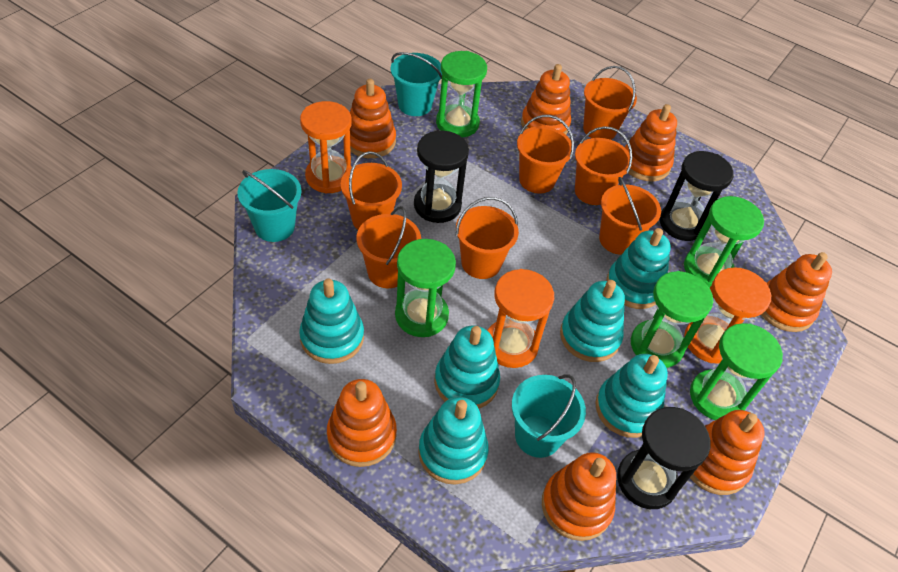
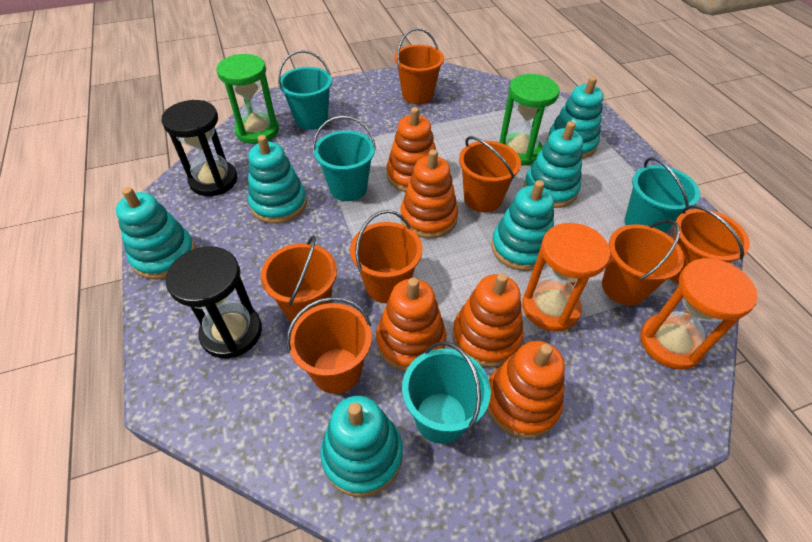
black hourglass: [414,131,469,223] [617,407,710,509] [659,151,734,241] = 3 -> [161,100,237,196] [166,246,262,358] = 2
green hourglass: [395,239,456,337] [436,51,487,137] [631,271,713,368] [684,196,764,288] [690,323,783,420] = 5 -> [216,54,279,144] [499,74,560,166] = 2
orange hourglass: [300,101,352,194] [487,269,554,368] [684,267,771,364] = 3 -> [522,223,610,332] [640,258,758,369] = 2
orange stacking toy: [327,379,397,467] [350,79,396,158] [521,64,571,135] [542,452,616,541] [625,104,677,181] [690,410,765,495] [761,252,832,332] = 7 -> [376,278,447,371] [387,107,436,192] [401,149,458,239] [453,273,523,367] [487,341,565,438] = 5
turquoise bucket: [237,169,302,242] [391,52,442,116] [512,374,586,458] = 3 -> [278,50,332,130] [313,115,376,201] [402,341,491,444] [624,157,700,233] = 4

